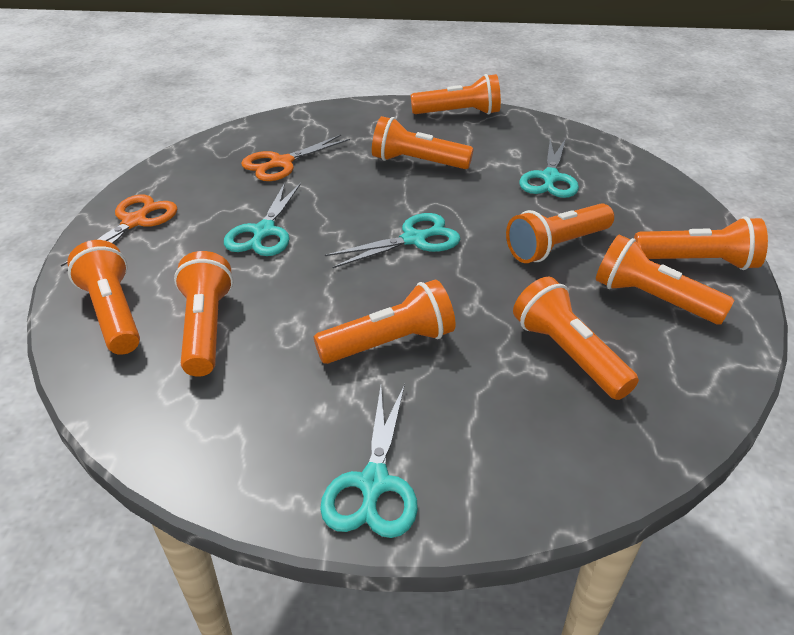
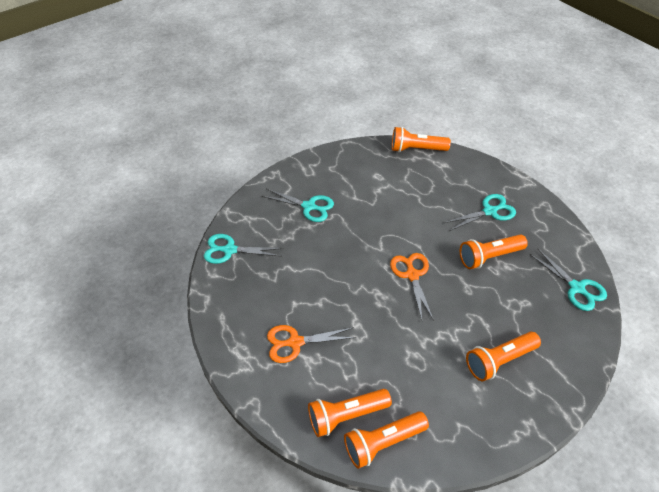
orange flashlight: [67,240,140,355] [174,251,233,377] [314,279,456,364] [372,116,474,169] [411,74,501,115] [506,203,614,263] [513,277,639,400] [596,235,735,324] [634,216,768,270] = 9 -> [308,389,392,437] [344,411,429,469] [392,127,451,152] [460,234,528,269] [466,332,541,381] = 5

